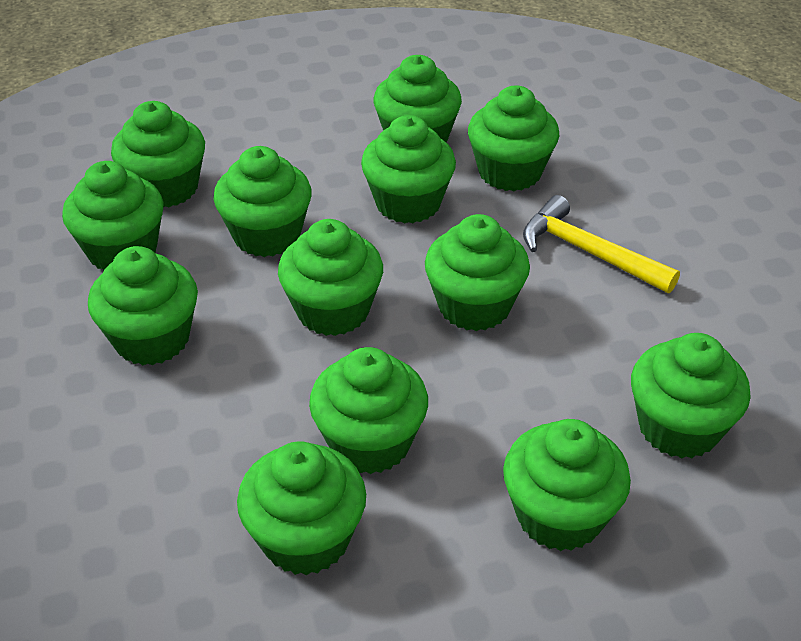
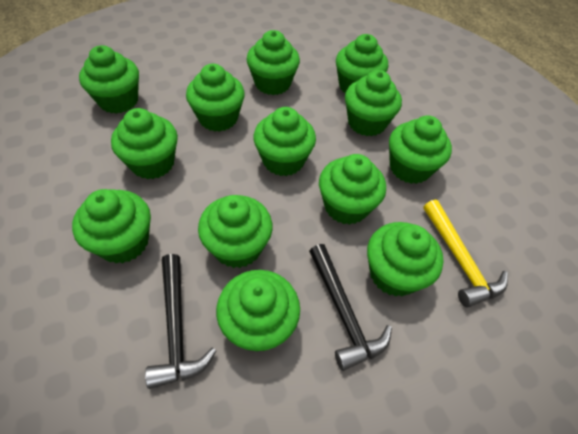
black hammer: none = 0 -> [145,254,216,389] [309,244,392,371] = 2

